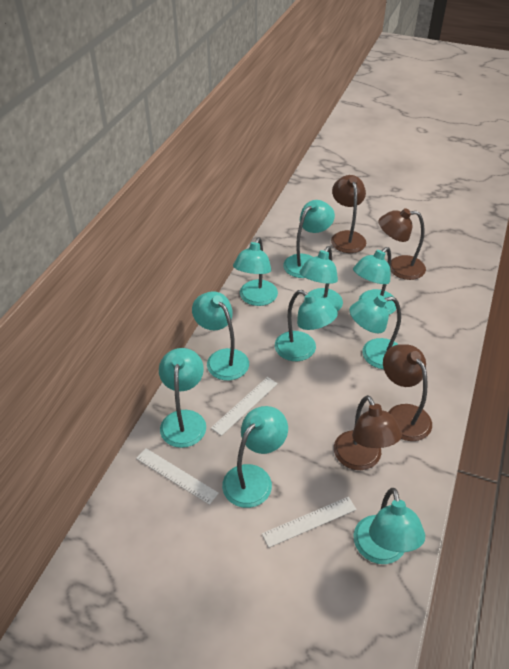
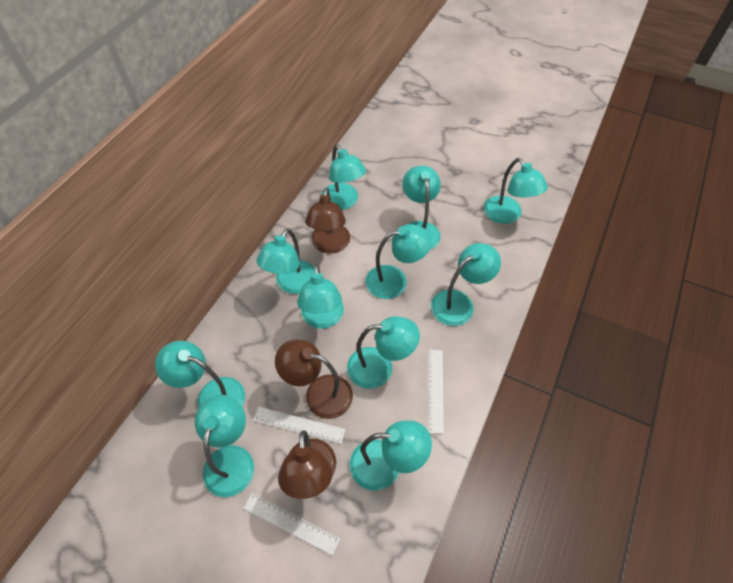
brown lamp: [331,175,366,253] [334,395,402,470] [379,208,426,280] [383,344,432,441] = 4 -> [275,339,353,419] [278,430,336,499] [305,188,350,254] = 3
turquoise lamp: [159,348,206,448] [192,291,249,380] [222,406,288,508] [233,237,278,306] [275,290,338,361] [283,200,335,278] [299,246,343,312] [350,295,401,369] [353,247,396,315] [353,488,425,564] = 10 -> [155,341,245,408] [195,395,254,497] [257,228,315,294] [297,264,344,329] [322,144,366,210] [347,316,420,389] [350,420,432,491] [365,224,432,299] [402,166,441,250] [431,243,501,326] [484,158,548,224] = 11

